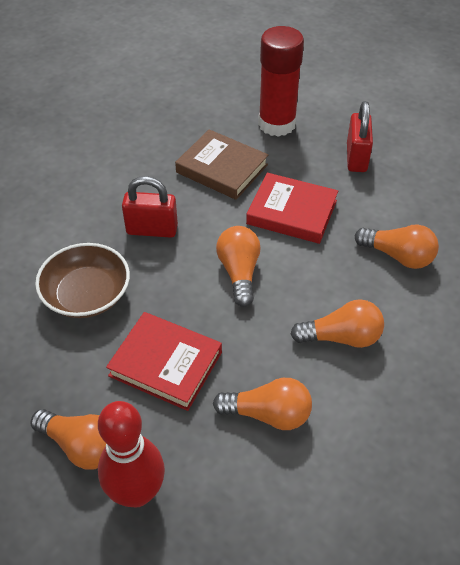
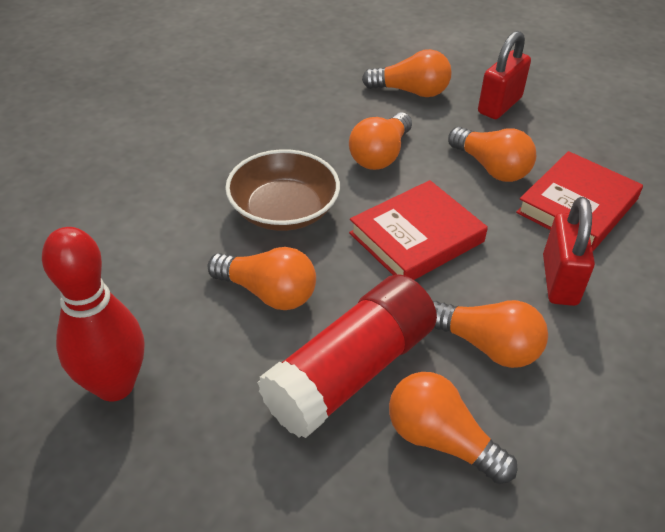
brown book: [175,129,268,200] = 1 -> none = 0
orange light bulb: [31,409,106,469] [213,378,312,430] [216,226,261,307] [290,299,384,348] [355,224,439,269] = 5 -> [208,247,316,310] [349,112,412,170] [362,49,452,97] [389,372,518,484] [433,300,548,368] [448,127,536,182] = 6

